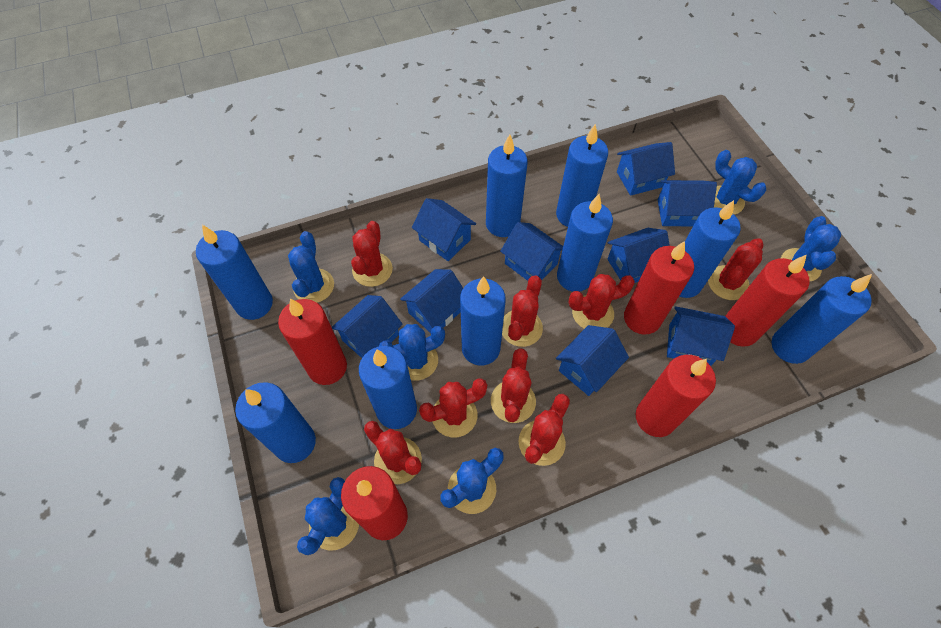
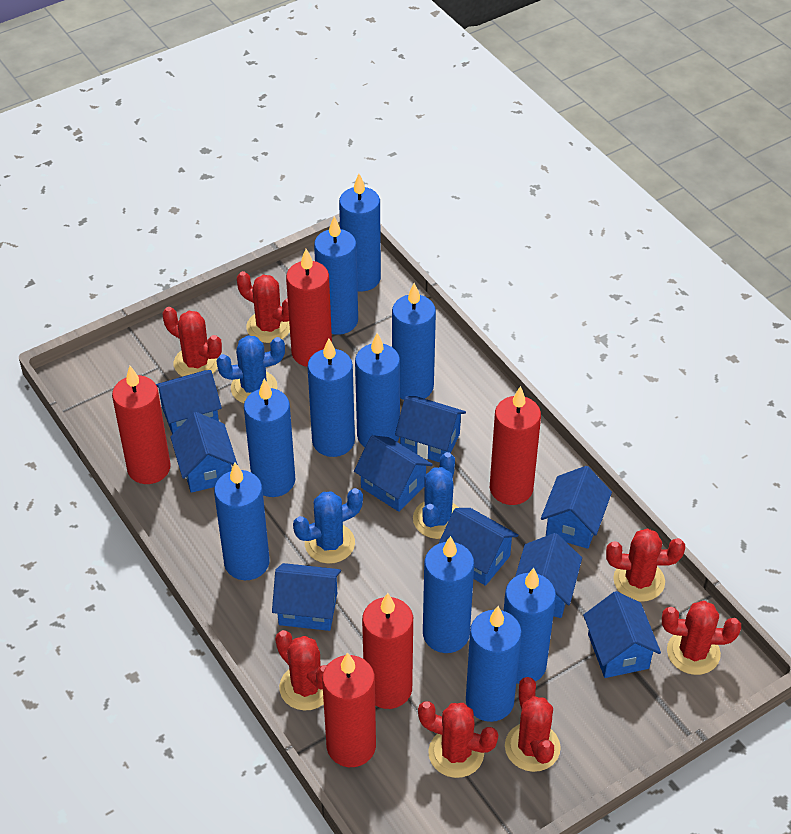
blue cactus: [288,231,334,303] [297,477,359,555] [379,324,445,381] [440,448,504,514] [714,150,766,215] [781,216,841,282] = 6 -> [216,335,285,403] [293,488,363,564] [413,452,458,539] = 3
blue candle: [196,225,273,320] [235,382,316,463] [359,346,417,429] [460,276,506,366] [486,134,528,237] [556,124,608,227] [557,194,613,292] [679,200,741,298] [772,274,872,364] = 9 -> [214,463,270,580] [244,379,295,497] [307,338,355,457] [314,216,358,335] [339,174,381,291] [355,333,400,447] [392,283,436,400] [423,536,474,653] [466,606,522,722] [504,568,556,684] = 10
red cactus: [351,221,393,287] [364,421,422,484] [419,378,487,437] [491,348,536,423] [502,275,543,347] [518,394,570,466] [568,274,635,329] [708,238,764,300] = 8 -> [163,307,222,377] [237,271,290,343] [275,630,327,711] [418,701,498,778] [505,677,561,772] [606,528,685,602] [662,601,741,675] = 7

